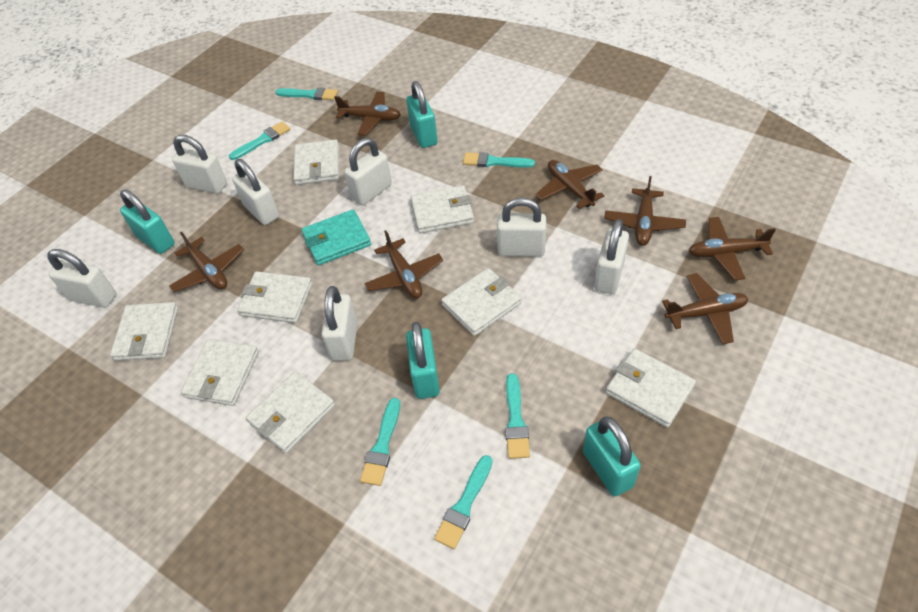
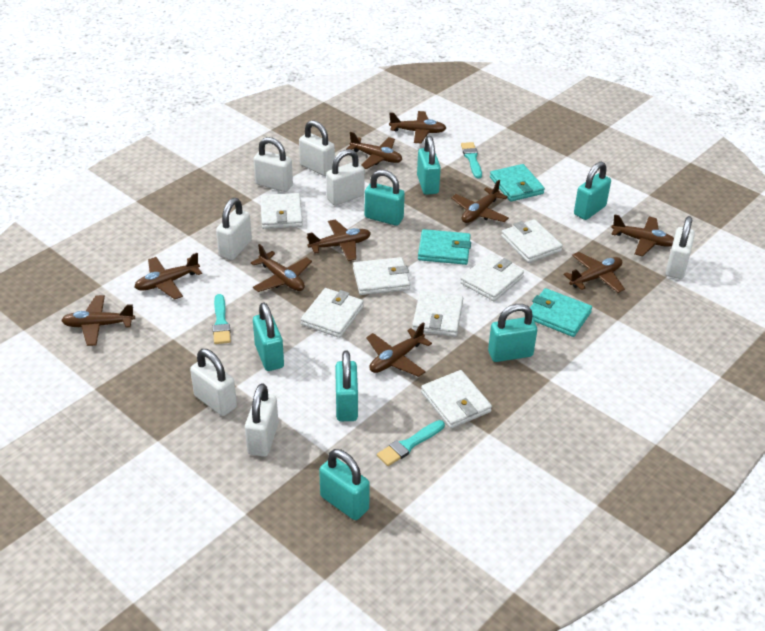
brown plane: [169,232,244,292] [334,92,401,136] [364,231,443,298] [536,160,604,209] [604,176,686,246] [662,273,748,344] [689,217,776,280] = 7 -> [61,295,135,346] [134,253,202,299] [251,244,312,292] [307,220,371,261] [347,132,402,169] [366,322,432,377] [389,111,446,143] [451,180,509,223] [564,252,625,293] [611,214,674,257] = 10
turquoise brush: [229,122,290,160] [275,87,338,100] [360,398,400,486] [434,455,492,549] [463,152,535,168] [505,373,530,459] = 6 -> [213,294,231,344] [377,420,445,466] [461,142,482,178] = 3
turquoise padlock: [120,189,175,254] [406,81,438,148] [406,322,440,399] [583,416,641,496] = 4 -> [253,302,284,371] [319,449,370,520] [335,350,358,421] [365,170,405,226] [417,136,441,195] [488,304,537,362] [574,162,611,220] = 7
turquoise wallet: [302,209,371,265] = 1 -> [418,229,471,265] [490,164,545,202] [530,288,592,337] = 3
white wallet: [110,302,178,361] [181,339,259,406] [237,271,312,323] [246,371,335,454] [293,139,339,185] [411,185,474,233] [441,268,522,336] [606,349,696,428] = 8 -> [260,193,303,229] [301,288,364,338] [353,257,410,295] [412,291,463,337] [421,370,492,429] [460,254,524,301] [501,219,563,263] = 7

